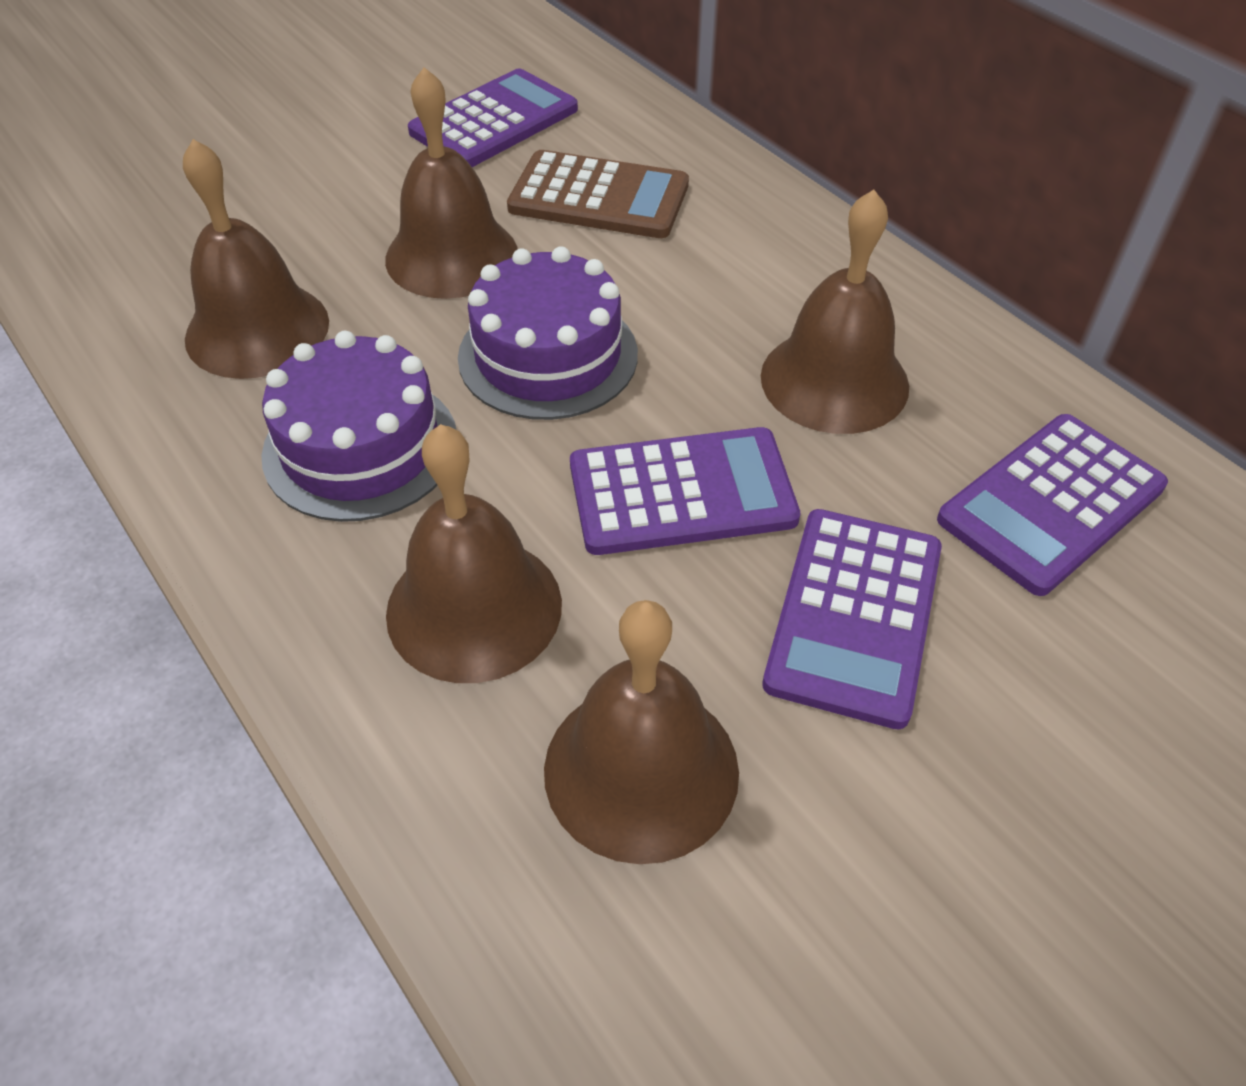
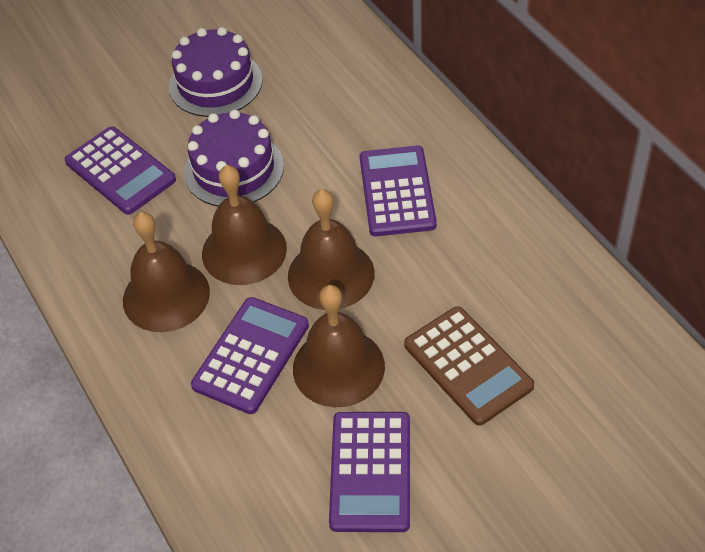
brown bell: [183,139,329,379] [385,67,518,299] [386,424,562,683] [544,600,739,864] [761,190,909,434] = 5 -> [123,212,210,332] [202,165,287,285] [288,189,375,310] [293,285,385,407] = 4

